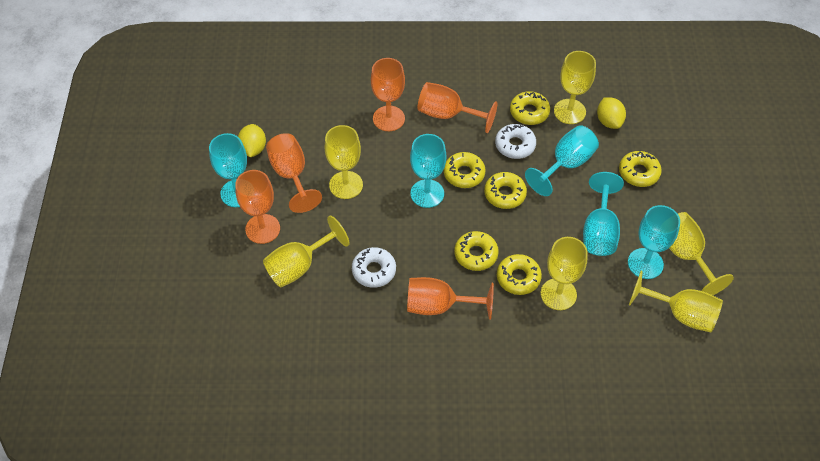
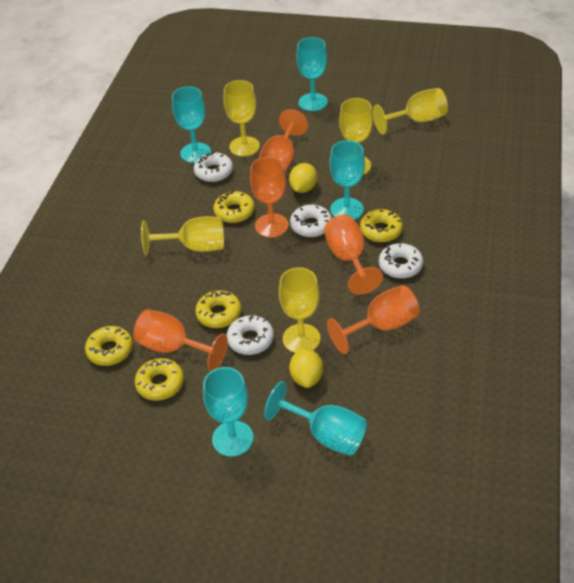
white donut: [352,247,396,288] [495,124,536,159] = 2 -> [194,152,233,182] [227,315,274,355] [290,205,332,237] [379,243,423,278] = 4
yellow donut: [444,152,486,188] [454,231,499,271] [484,172,527,209] [497,254,542,295] [510,91,550,125] [619,151,662,187] = 6 -> [85,326,133,366] [135,358,184,401] [195,290,241,328] [213,191,255,223] [360,209,403,242] = 5
yellow goblet: [263,216,350,287] [325,125,363,199] [541,237,588,310] [554,51,596,124] [629,271,723,332] [669,212,734,295] = 6 -> [141,216,224,255] [223,80,260,156] [279,267,320,353] [339,98,373,175] [373,88,448,135] = 5

